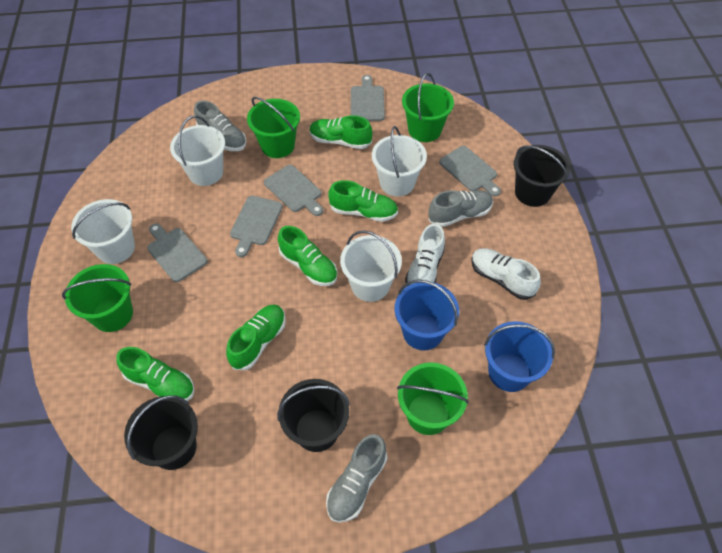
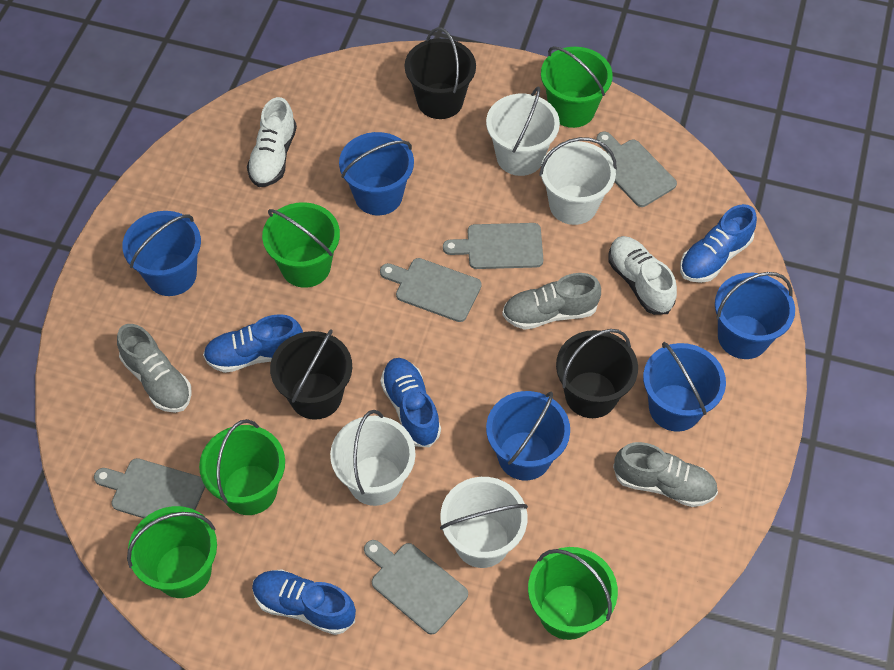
blue bucket: [395,280,459,350] [484,321,555,392] = 2 -> [122,211,201,296] [339,132,414,215] [486,391,570,480] [643,342,726,432] [715,272,795,359] = 5
blue shoe: none = 0 -> [203,314,303,373] [252,569,356,635] [380,358,441,447] [680,204,757,283] = 4
green bucket: [62,264,133,332] [247,97,300,158] [397,362,469,435] [402,73,454,142] = 4 -> [127,506,217,598] [199,419,285,515] [262,202,340,288] [528,547,618,640] [541,46,613,128] = 5
green shoe: [116,347,194,401] [226,304,286,370] [278,226,337,286] [310,115,372,149] [328,180,398,222] = 5 -> none = 0

